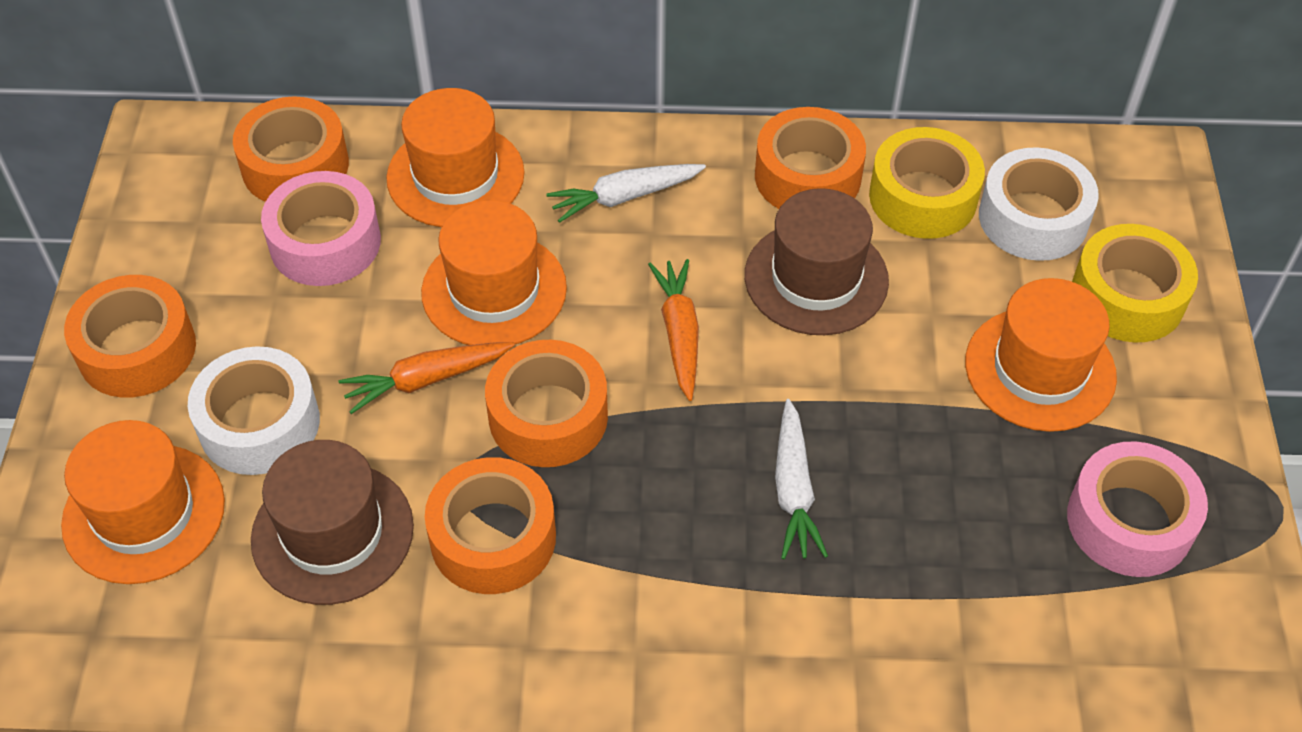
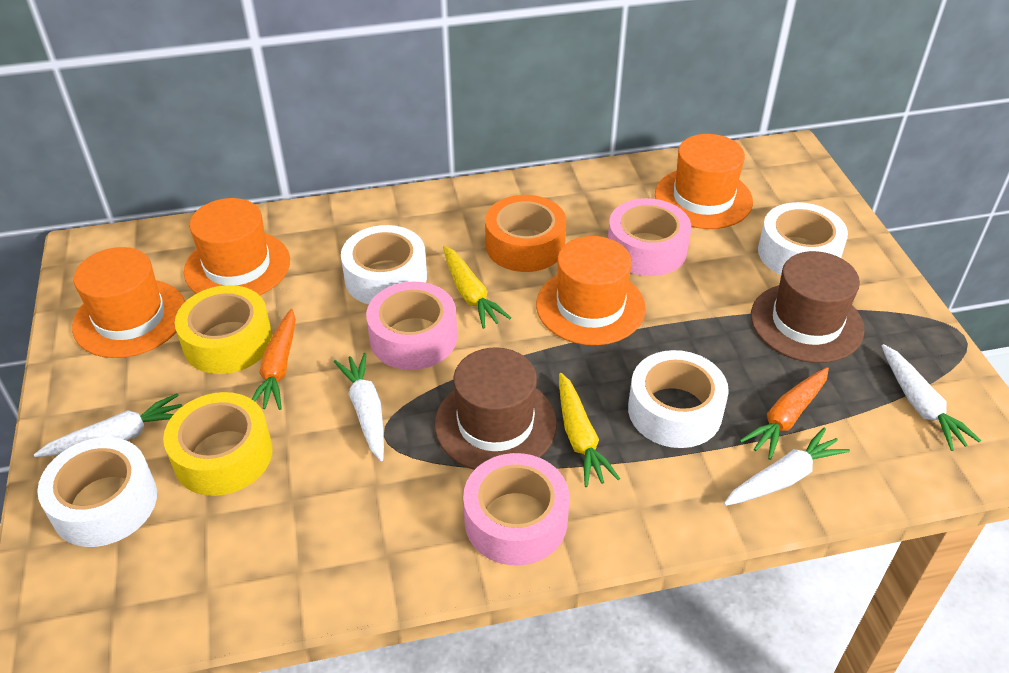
orange tape: [64,275,196,398] [233,96,349,202] [425,457,556,594] [485,340,608,467] [755,107,866,209] = 5 -> [485,195,566,272] = 1
pink tape: [261,171,381,286] [1067,441,1208,577] = 2 -> [366,282,457,370] [463,453,569,566] [608,198,691,276] = 3
white carrot: [546,164,706,223] [775,399,828,559] = 2 -> [34,393,182,457] [334,353,384,461] [724,427,850,506] [882,344,981,451] = 4
white tape: [188,346,320,475] [979,147,1099,261] = 2 -> [37,437,157,547] [341,225,427,304] [628,350,729,448] [758,202,848,275] = 4
yellow carrot: none = 0 -> [443,246,511,329] [559,373,620,487] = 2

